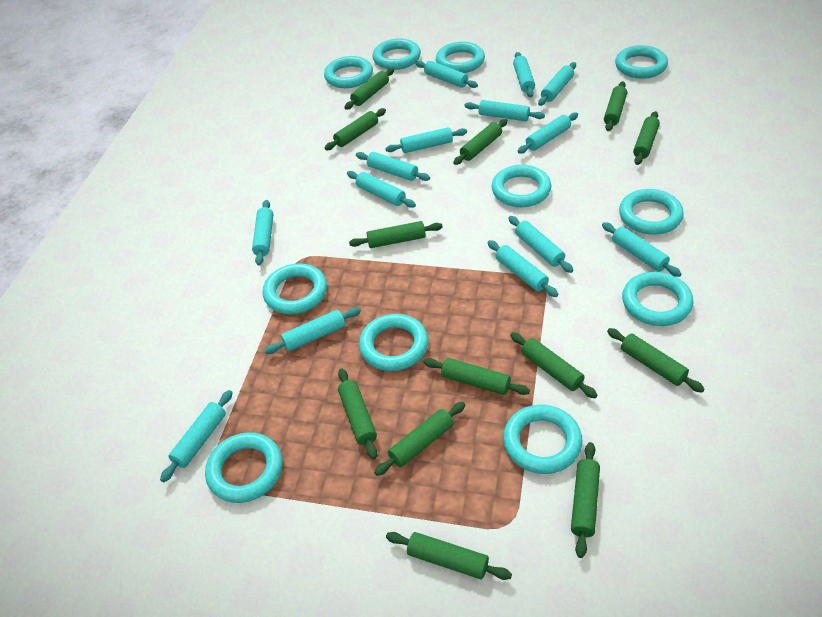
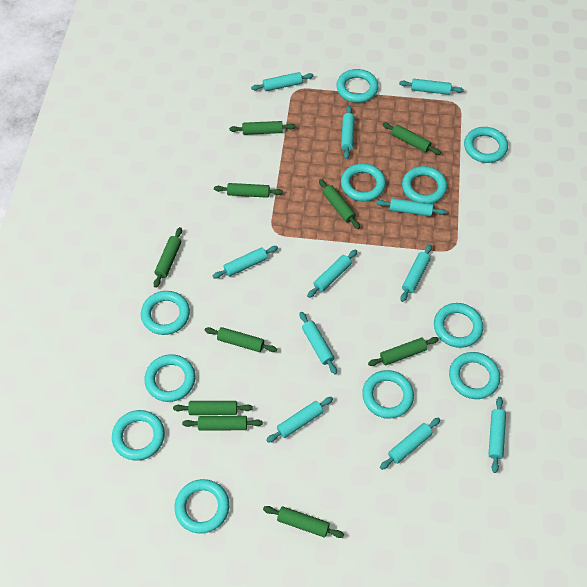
green rolling pin: [325,108,386,150] [338,368,377,459] [344,68,394,110] [349,221,443,248] [374,402,465,476] [386,532,512,580] [423,358,530,395] [453,119,508,165] [510,332,598,398] [571,442,600,558] [604,81,627,131] [607,328,704,393] [633,111,660,165] = 13 -> [154,227,182,288] [173,401,253,415] [182,416,263,431] [204,327,277,352] [214,183,283,198] [229,121,296,135] [263,506,344,538] [319,179,360,229] [368,337,439,366] [382,123,441,155] = 10
turquoise rolling pin: [160,390,233,482] [252,200,273,265] [264,307,361,354] [347,171,416,208] [356,152,430,181] [385,127,467,153] [415,61,478,88] [464,100,545,121] [487,240,558,297] [508,216,573,273] [513,52,535,97] [518,112,578,154] [538,62,576,106] [602,222,682,277] = 14 -> [213,246,278,278] [251,72,314,91] [266,397,333,443] [300,312,337,374] [307,249,357,298] [341,106,355,159] [376,198,446,216] [380,417,441,470] [399,79,464,95] [400,244,432,302] [488,397,506,473] = 11

